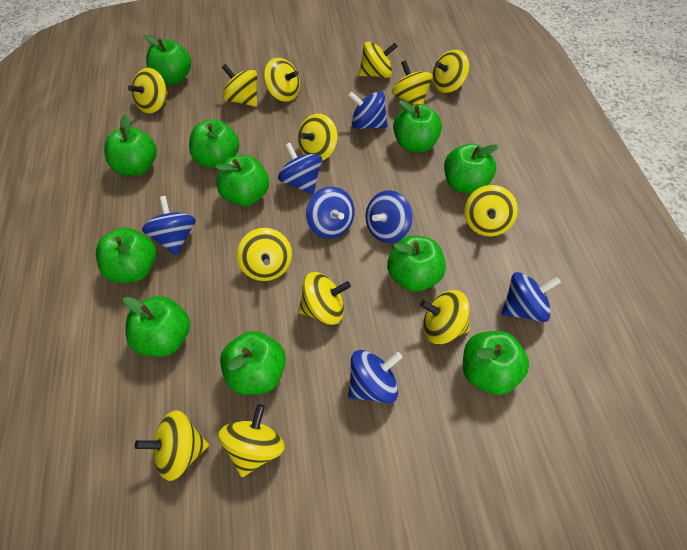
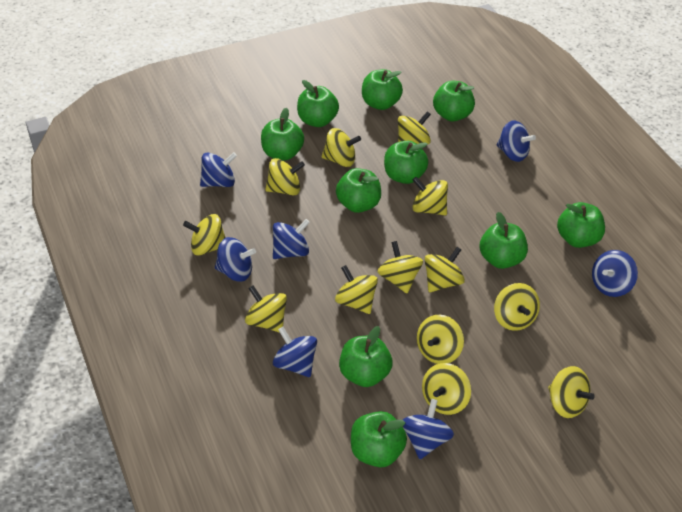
green apple: [96,227,156,283] [104,114,157,176] [123,296,190,357] [145,35,191,85] [189,119,240,169] [215,155,269,206] [220,331,286,395] [387,236,446,292] [393,100,442,152] [444,143,499,194] [463,331,529,395] = 11 -> [261,108,304,160] [297,80,339,127] [336,168,381,213] [339,326,392,387] [351,411,407,467] [362,69,403,110] [384,141,428,184] [433,81,475,121] [479,212,528,269] [557,202,605,248] = 10

